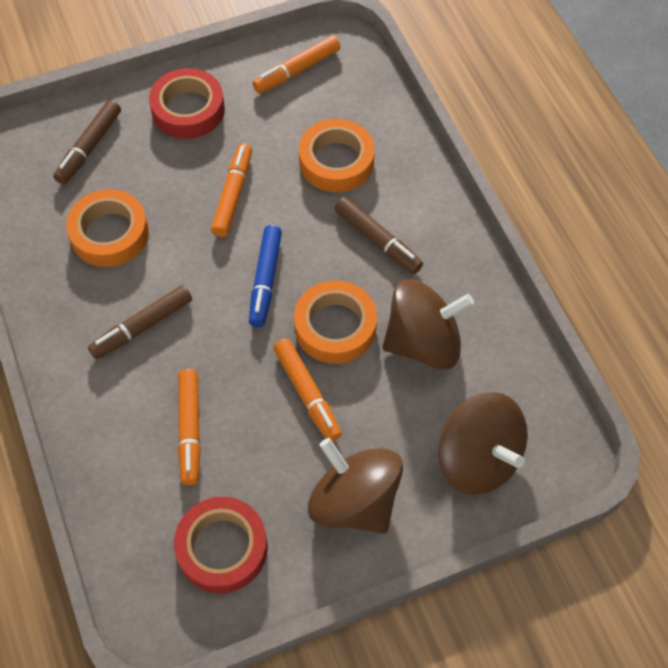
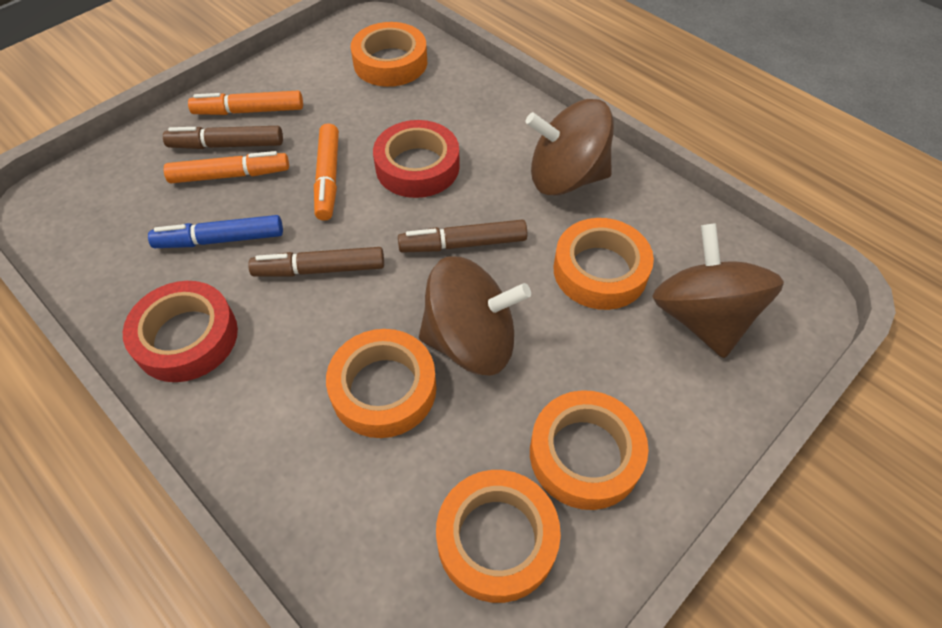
orange marker: [178,369,201,485] [211,143,252,237] [253,35,340,93] [273,339,342,442] = 4 -> [164,151,289,183] [188,91,303,115] [314,123,339,221] = 3
orange tape: [66,189,149,267] [294,280,377,364] [299,119,375,192] = 3 -> [326,329,437,438] [351,22,427,87] [436,470,561,603] [530,390,648,510] [553,218,654,310] = 5

